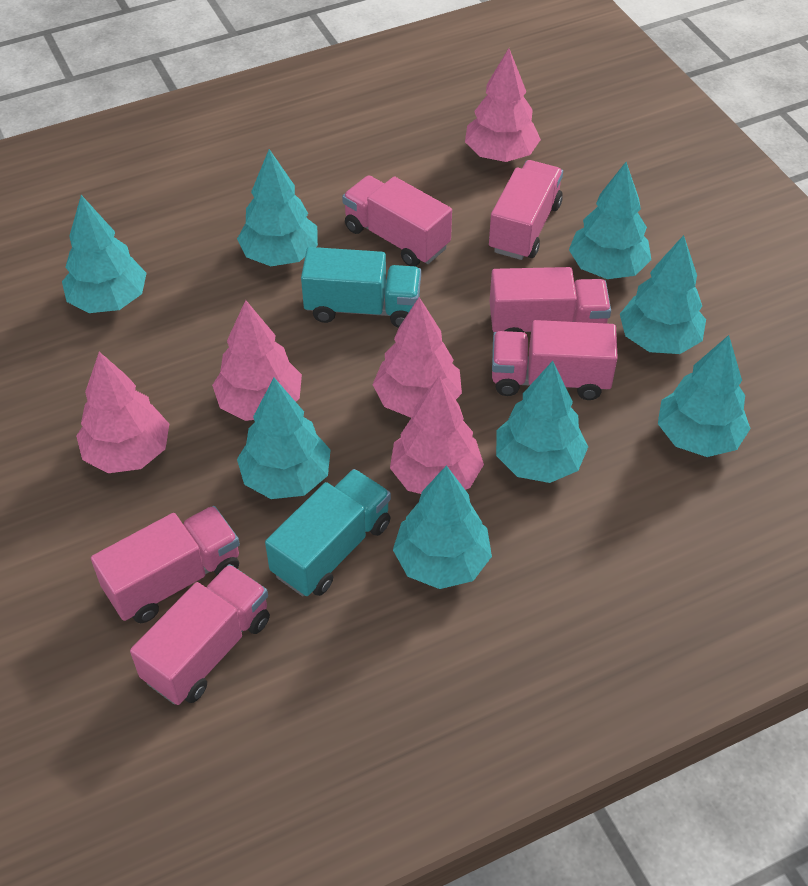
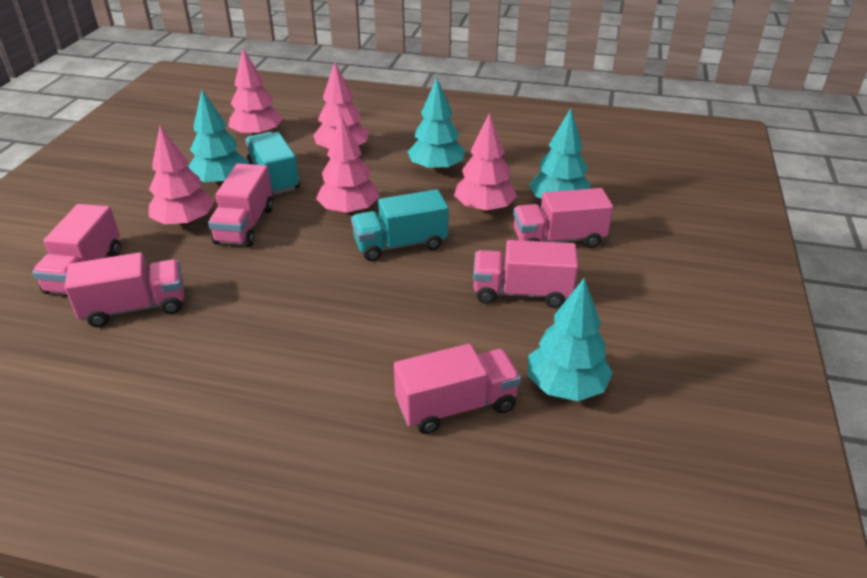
turquoise tree: [62,195,147,313] [237,149,318,266] [237,378,331,499] [393,465,492,589] [496,361,588,483] [569,162,651,279] [620,235,706,354] [658,335,751,457] = 8 -> [189,90,249,186] [408,78,465,172] [528,278,613,401] [529,108,591,199] = 4

